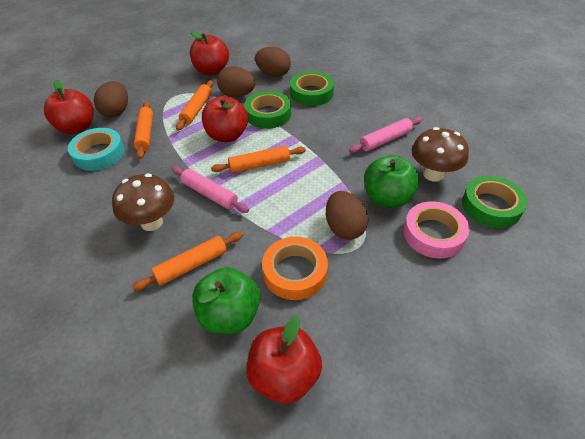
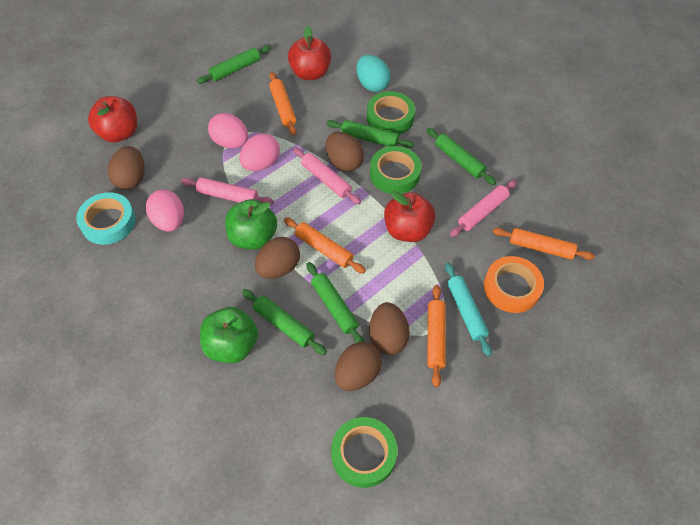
brown egg: [94,81,128,117] [217,66,255,97] [255,47,291,77] [326,191,368,240] = 4 -> [108,146,144,189] [255,237,300,279] [326,132,364,171] [335,342,382,391] [369,302,410,355] = 5
brown mushroom: [112,173,174,231] [412,127,469,182] = 2 -> none = 0
green rolling pin: none = 0 -> [197,45,271,84] [242,289,327,355] [307,262,364,343] [326,120,414,148] [427,128,496,185] = 5
pink egg: none = 0 -> [146,189,184,231] [208,113,248,148] [239,134,280,171] = 3
pink rolling pin: [172,166,249,213] [349,117,422,153] = 2 -> [181,177,274,205] [293,147,361,204] [450,180,517,237] = 3
pink tape: [404,201,470,258] = 1 -> none = 0
red apple: [44,80,94,134] [190,31,229,75] [202,96,248,142] [246,316,322,404] = 4 -> [88,96,137,143] [288,26,331,80] [384,191,436,242] = 3
turquoise egg: none = 0 -> [356,55,391,92] = 1
turquoise rolling pin: none = 0 -> [445,263,492,357] = 1

